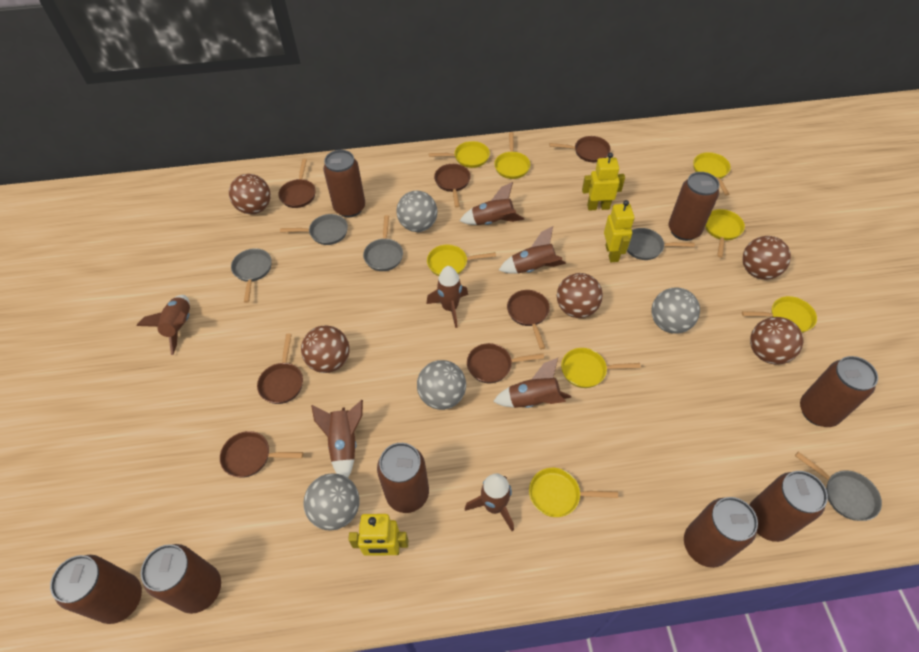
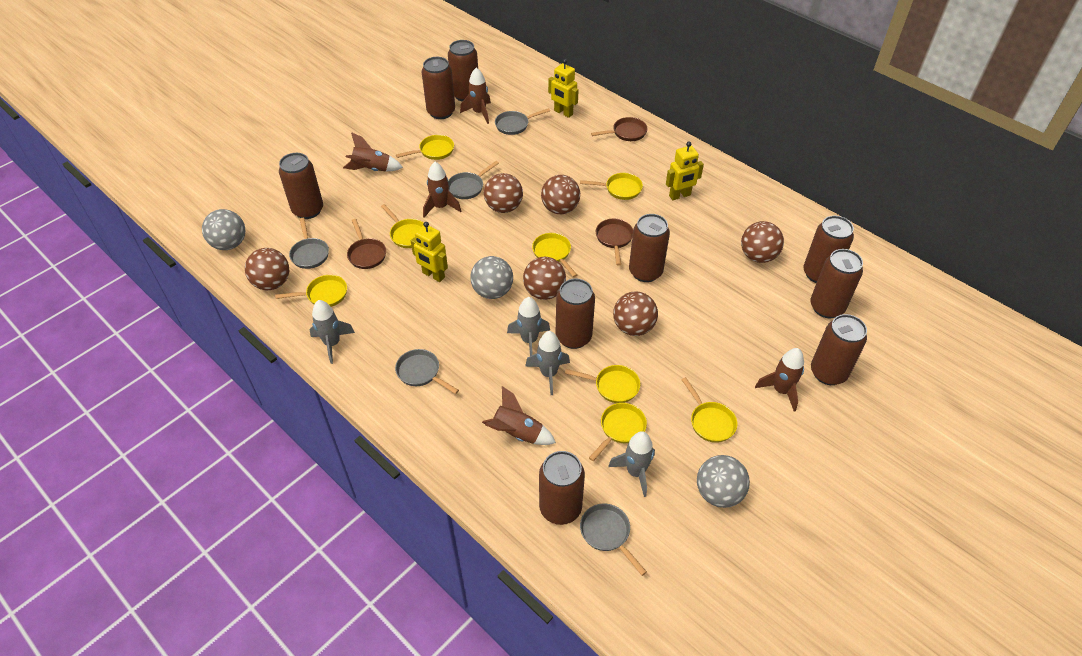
brown ball: [229,174,271,214] [301,325,349,373] [557,273,603,318] [742,236,791,280] [750,317,803,364] = 5 -> [245,248,289,290] [484,173,523,213] [523,257,566,300] [541,175,580,214] [613,292,658,336] [741,221,784,263] = 6
brown can: [50,555,142,624] [141,544,221,614] [323,150,365,217] [377,443,429,513] [669,172,720,241] [684,497,758,568] [749,471,828,542] [800,356,878,427] = 8 -> [279,153,323,219] [422,57,455,119] [448,40,478,102] [539,451,585,525] [556,278,595,349] [629,214,670,282] [804,216,854,283] [810,249,863,318] [811,314,867,385] = 9
brown pan: [220,431,303,478] [257,334,303,404] [278,159,316,208] [434,164,471,208] [467,343,544,383] [507,290,550,349] [549,136,611,162] = 7 -> [347,219,386,269] [591,117,647,141] [596,219,633,265] = 3
brown rocket: [137,295,190,355] [311,400,363,478] [426,266,468,328] [460,182,524,225] [465,473,514,531] [493,358,571,408] [499,226,566,273] = 7 -> [343,132,403,172] [423,162,461,218] [460,67,491,124] [482,386,556,445] [755,348,804,411] = 5
grey ball: [303,473,360,531] [396,191,437,232] [417,360,466,410] [651,287,700,334] = 4 -> [202,209,245,250] [470,256,513,299] [697,455,750,508] = 3
grey rocket: none = 0 -> [309,300,355,364] [507,297,550,356] [525,331,570,395] [608,431,655,497] = 4

